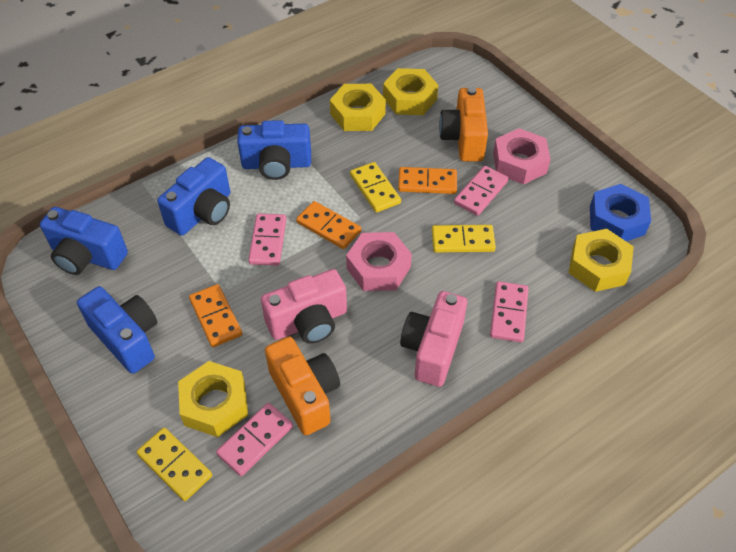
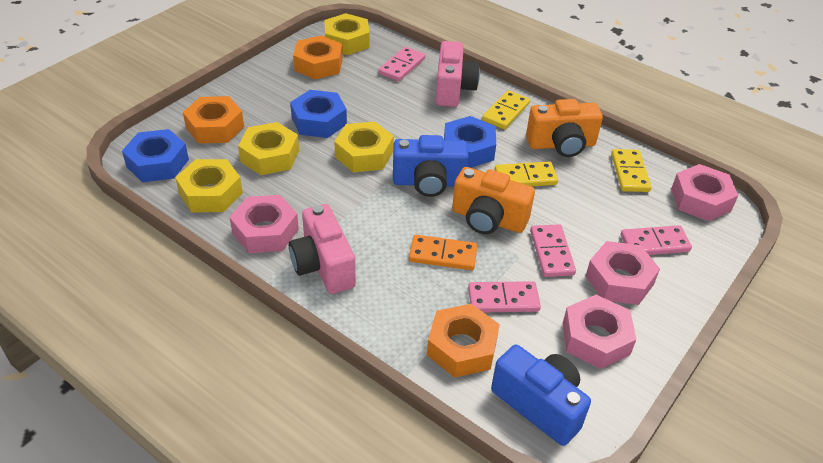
blue camera: [40,207,128,275] [77,286,157,374] [157,157,230,236] [237,120,311,180] = 4 -> [393,135,469,197] [491,345,591,446] = 2
blue nut: [590,184,651,241] = 1 -> [122,129,189,182] [290,90,347,138] [444,116,496,168] = 3
orange domino: [189,284,242,347] [296,201,361,249] [398,167,457,194] = 3 -> [409,235,478,270] = 1
orange nut: none = 0 -> [183,96,244,144] [293,35,343,79] [427,304,500,378] = 3
pink nut: [346,232,412,291] [493,128,551,185] = 2 -> [230,195,299,253] [563,295,637,369] [586,241,660,305] [671,164,739,221] = 4

